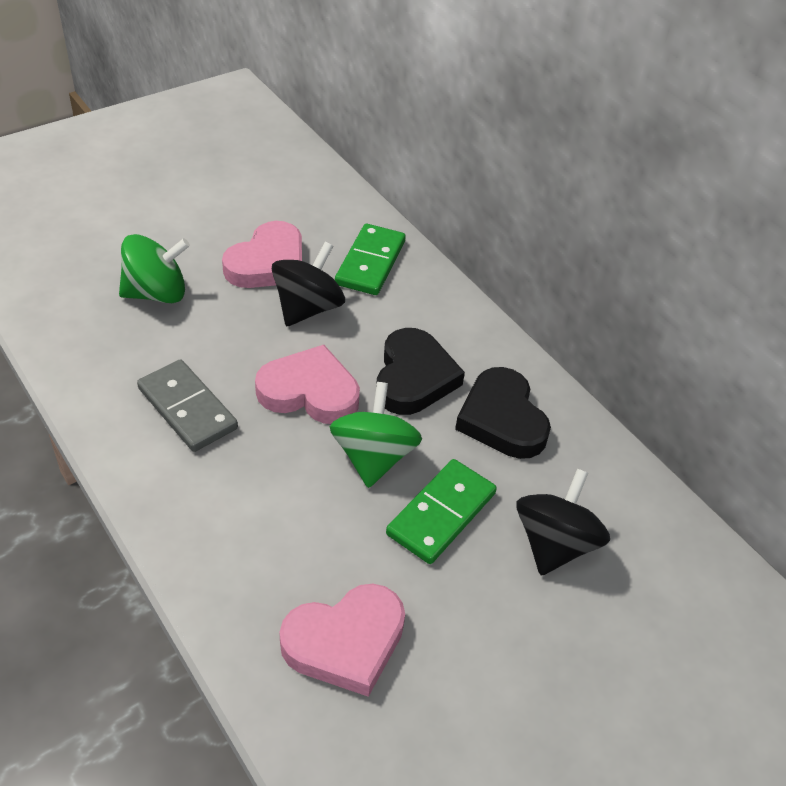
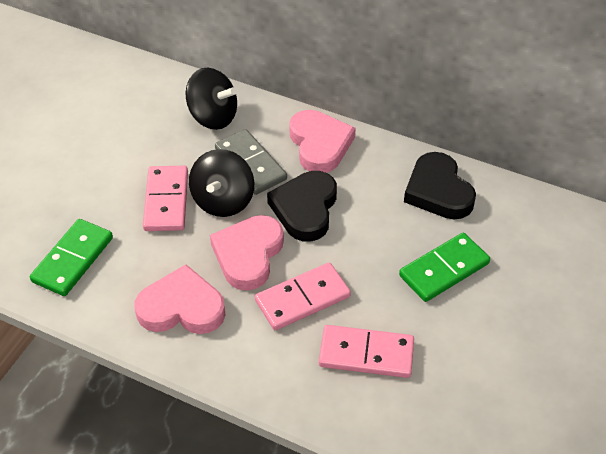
green spinning top: [119,234,190,303] [330,382,422,488] = 2 -> none = 0
pink domino: none = 0 -> [143,166,188,231] [255,263,351,330] [319,325,414,378] = 3

